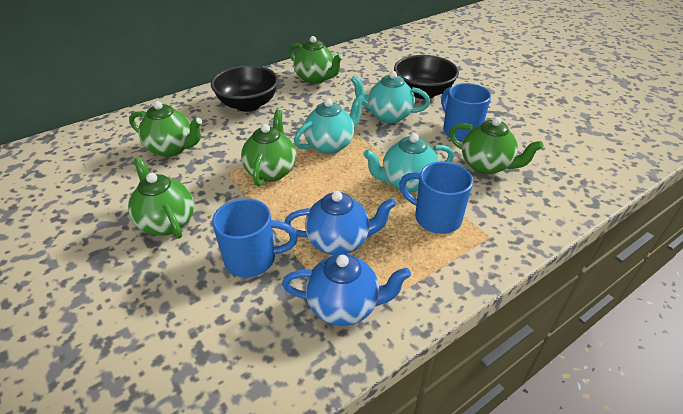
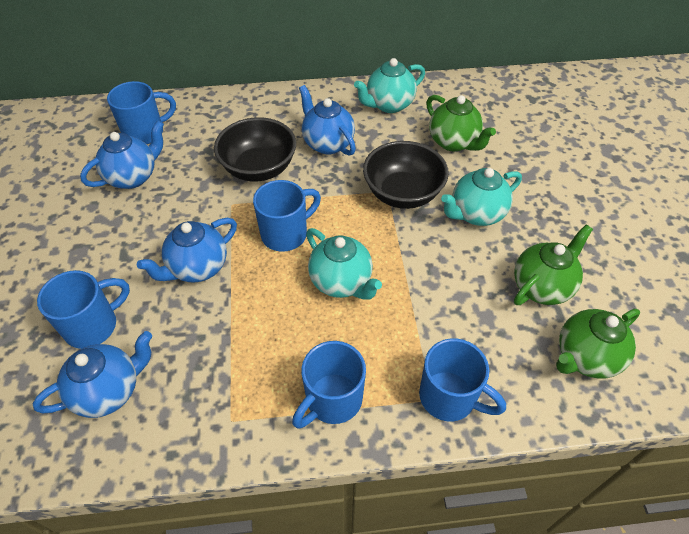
blue mug: [212,198,298,277] [399,162,473,234] [441,83,491,141] = 3 -> [37,270,130,349] [107,81,176,144] [253,180,321,252] [292,341,366,429] [419,338,506,421] = 5
blue teapot: [282,253,411,326] [284,191,396,255] = 2 -> [33,331,152,418] [80,120,164,189] [137,218,237,283] [299,85,356,156] = 4
green teapot: [128,157,194,239] [129,101,202,157] [241,110,296,186] [289,36,343,84] [449,117,543,174] = 5 -> [426,95,496,151] [514,225,593,305] [556,309,640,379] = 3

